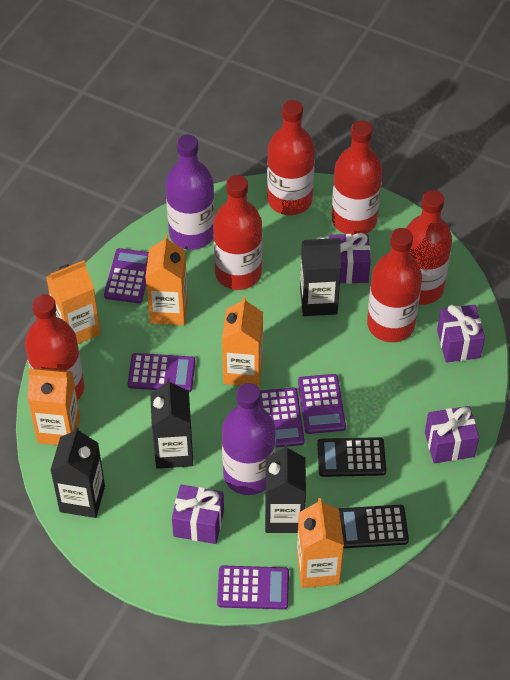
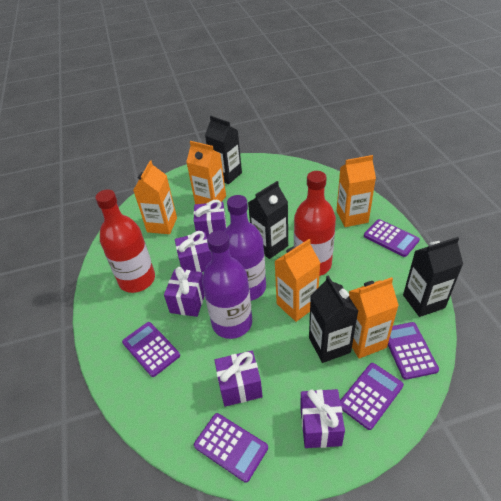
black calculator: [317,437,386,477] [339,505,409,548] = 2 -> none = 0
purple gift: [172,485,224,544] [329,233,371,284] [425,406,479,463] [437,305,485,363] = 4 -> [164,267,205,317] [175,231,212,272] [194,200,227,238] [214,351,263,407] [300,389,345,448] = 5
red bottle: [25,294,84,400] [213,175,262,290] [267,100,315,215] [332,120,382,234] [367,228,422,342] [406,190,452,305] = 6 -> [95,189,155,293] [294,171,336,276] = 2

